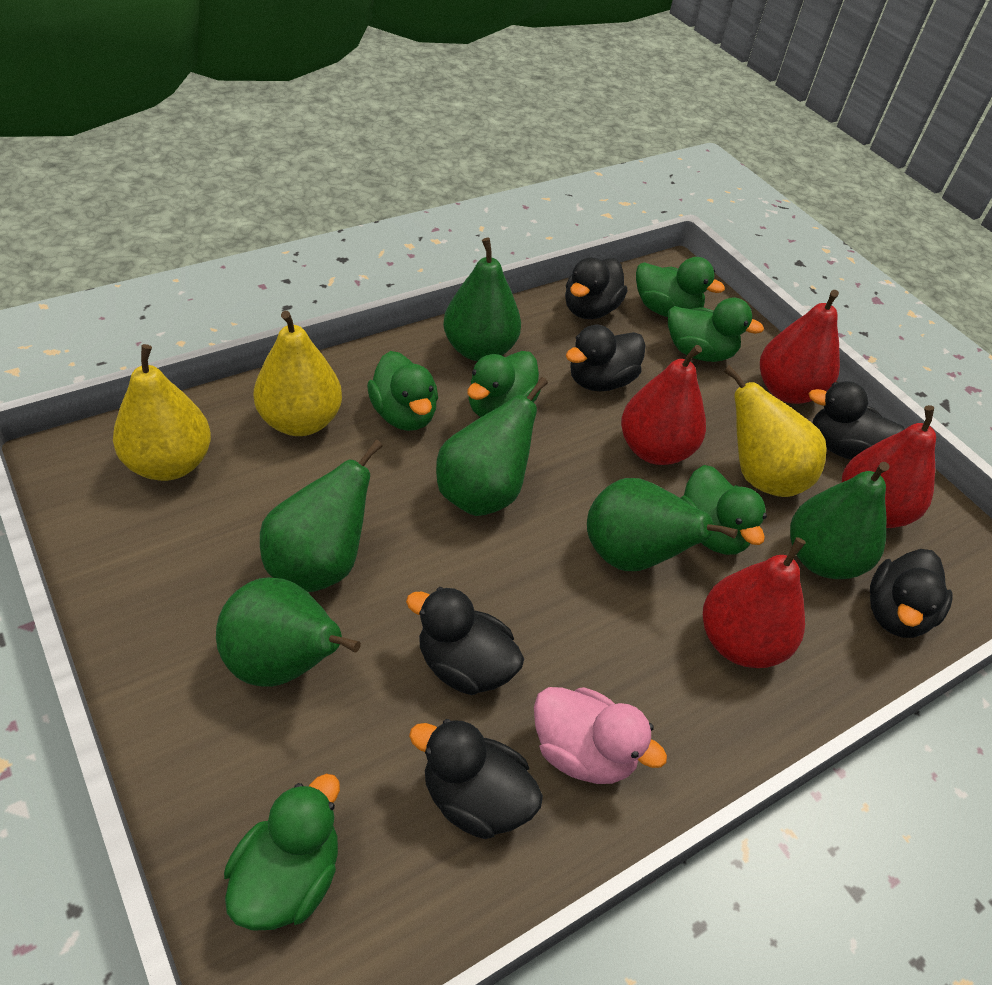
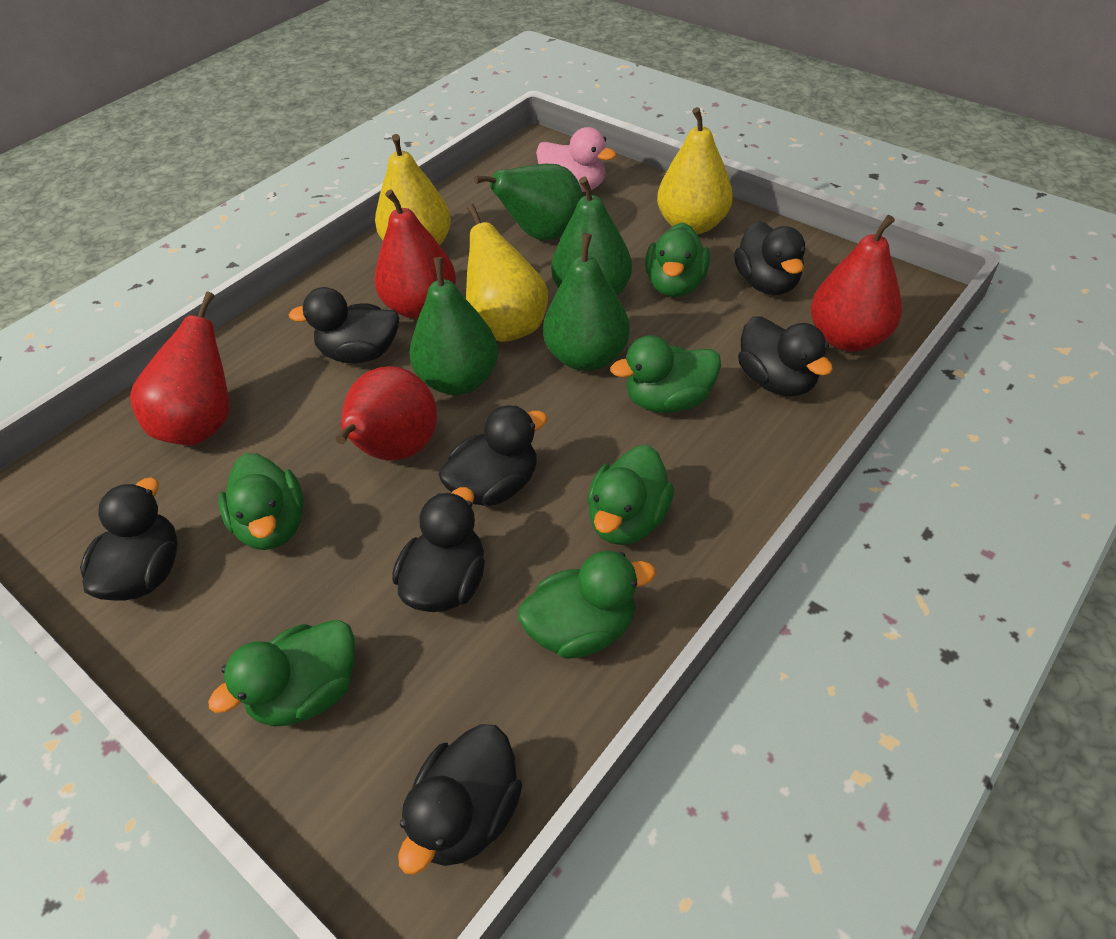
black duck: [406,587,524,695] [409,719,543,839] [565,257,627,319] [566,325,646,391] [809,381,905,460] [870,549,953,638] = 6 -> [80,478,178,601] [289,287,399,363] [392,487,485,612] [398,724,522,875] [438,405,548,506] [734,221,805,295] [738,316,833,396] = 7
green pear: [216,577,361,687] [260,440,383,592] [436,377,548,516] [443,238,521,361] [587,478,738,571] [790,462,889,579] = 6 -> [409,257,498,395] [474,164,583,241] [543,233,630,371] [551,176,632,296] = 4

